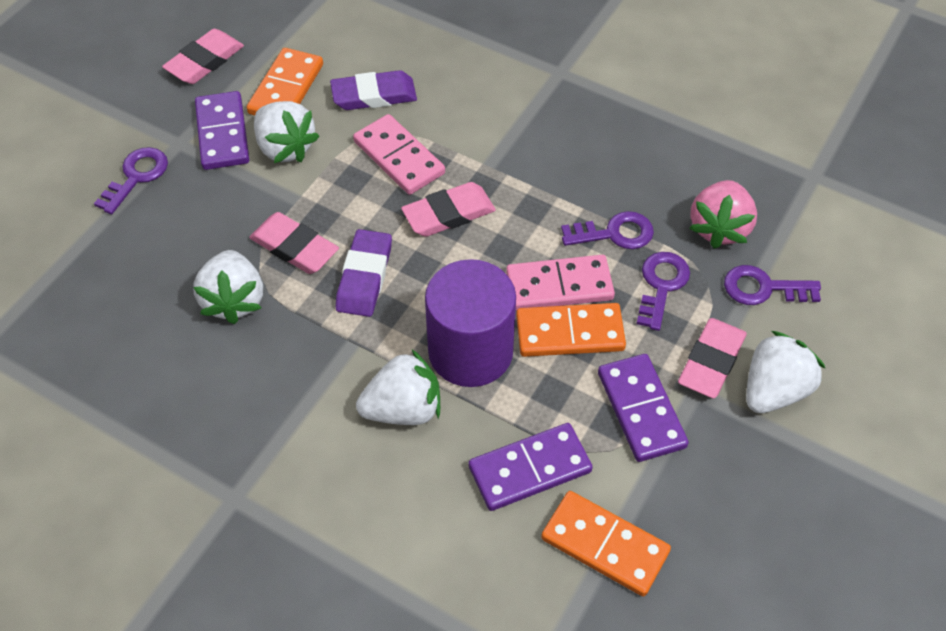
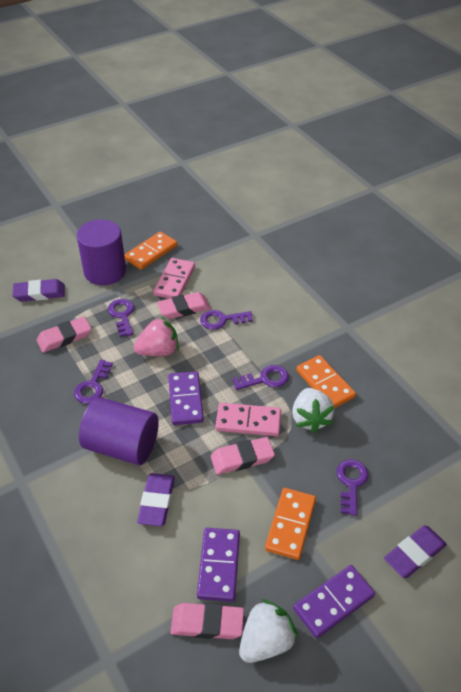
purple cylinder: [425,259,516,387] = 1 -> [77,219,126,285] [79,397,159,465] = 2
purple eraser: [330,70,417,110] [336,229,392,317] = 2 -> [13,279,65,301] [137,473,175,526] [384,525,447,578] = 3
purple key: [94,147,168,214] [561,211,654,249] [637,252,690,331] [724,265,821,305] = 4 -> [74,360,113,404] [108,299,134,337] [200,310,253,330] [233,365,289,390] [337,459,369,516] = 5
white strawberry: [193,250,263,324] [254,101,320,163] [356,350,440,425] [746,331,825,413] = 4 -> [239,599,298,663] [292,388,334,433] = 2

